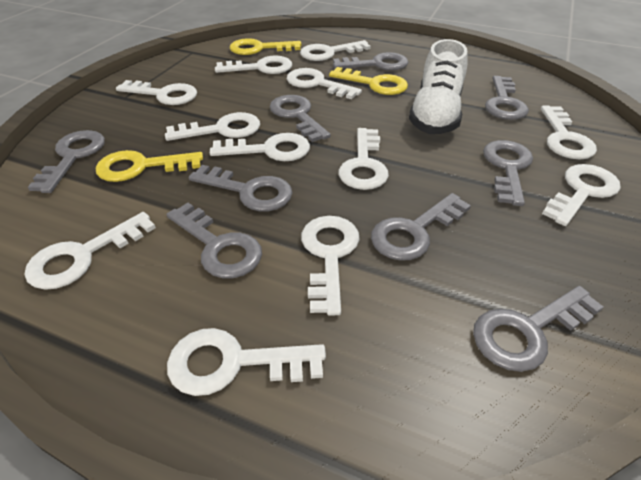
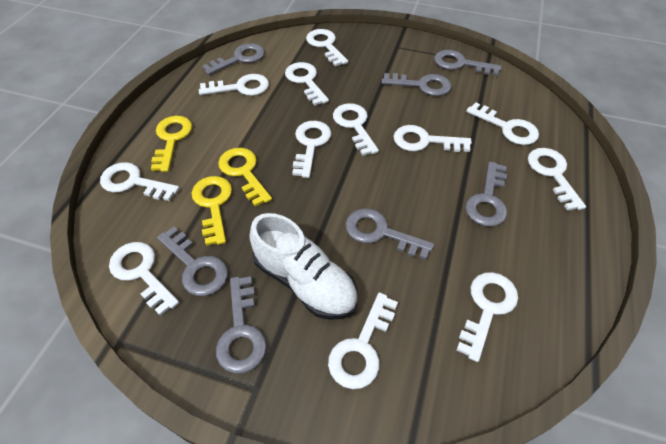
grey key: [28,130,105,193] [166,203,262,278] [189,165,292,211] [270,95,331,142] [333,52,408,70] [371,193,471,261] [473,286,603,372] [483,140,533,206] [485,76,529,120] = 9 -> [157,227,228,296] [202,43,265,75] [216,276,267,373] [345,208,434,260] [382,73,451,96] [434,50,502,76] [465,162,507,227] = 7

